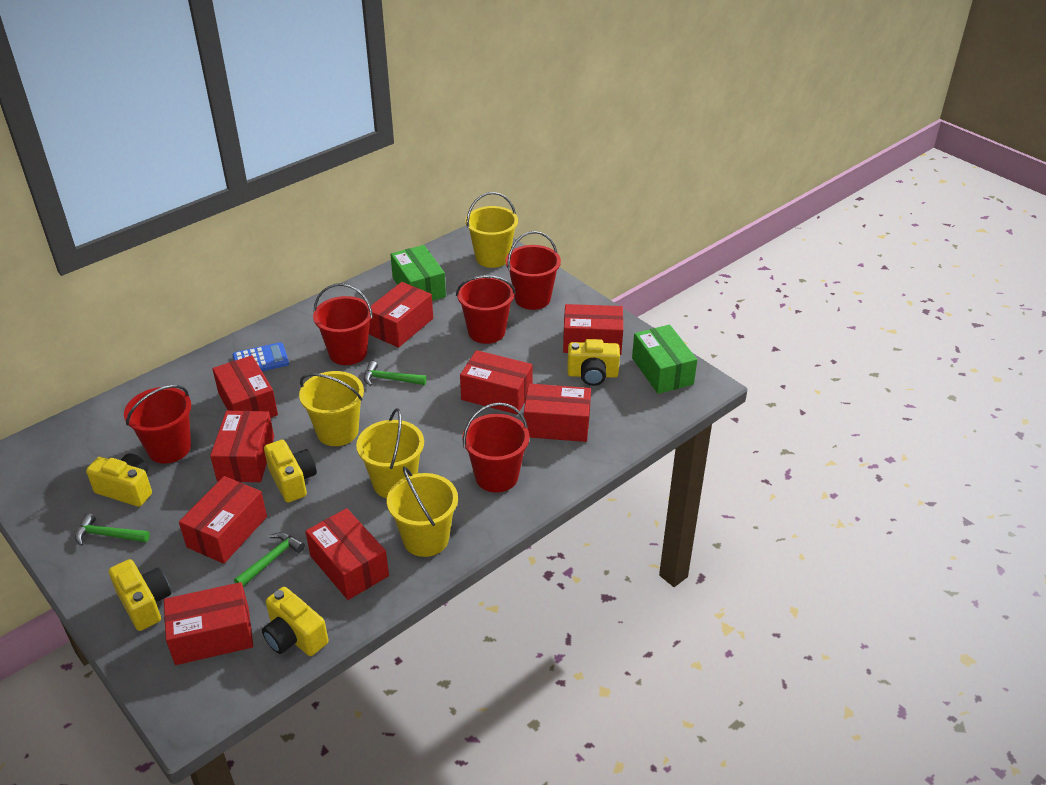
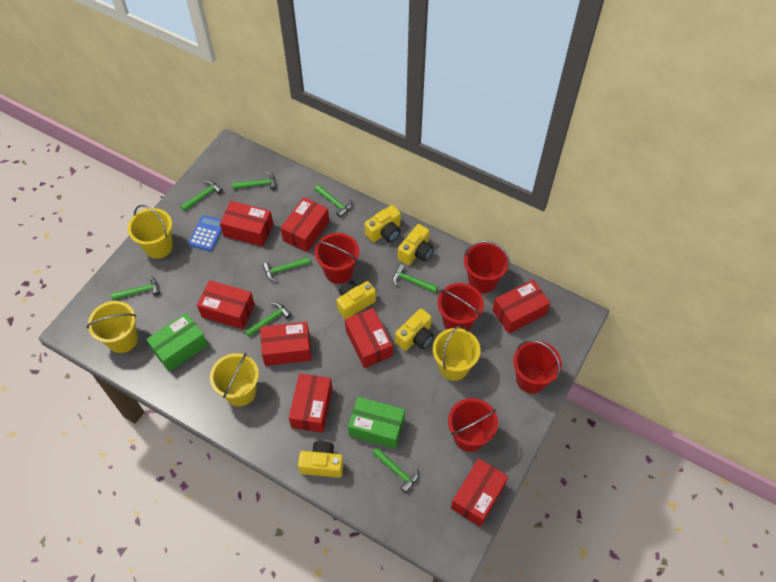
green hammer: [75,513,150,546] [234,532,305,587] [364,361,427,386] = 3 -> [111,276,160,300] [180,180,223,211] [232,172,277,190] [245,302,292,337] [263,257,310,282] [315,185,352,218] [372,448,419,493] [393,264,438,293] = 8
red box: [164,582,253,665] [179,476,267,564] [210,411,274,482] [212,355,278,418] [305,508,389,600] [369,282,433,348] [460,350,533,415] [524,384,591,442] [563,304,623,355] = 9 -> [197,280,255,329] [220,201,273,247] [260,322,311,366] [281,197,329,252] [289,373,332,433] [345,308,393,368] [451,458,509,527] [492,280,550,334] = 8

